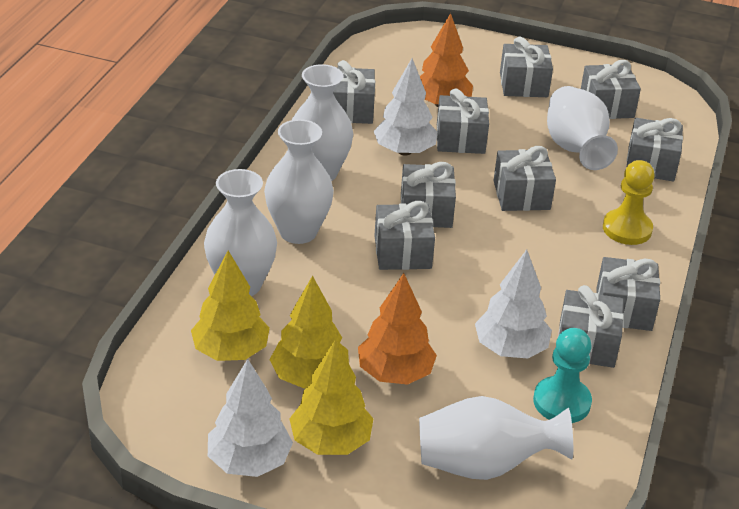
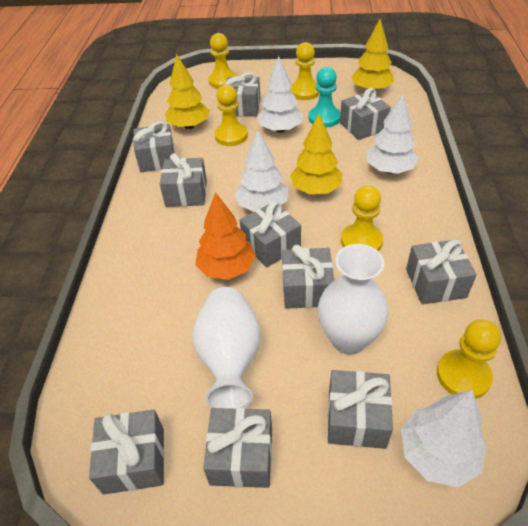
orange tree: [358,273,437,385] [420,13,473,107] = 2 -> [195,192,256,280] = 1
white tree: [208,359,293,477] [374,58,438,156] [475,250,552,358] = 3 -> [235,130,288,212] [257,56,303,133] [367,93,418,174] [401,390,486,488] = 4
white vase: [204,169,277,296] [264,119,334,244] [292,64,353,181] [419,396,573,480] [547,86,618,170] = 5 -> [192,287,261,409] [318,244,389,355] = 2
yellow pawn: [603,160,655,245] = 1 -> [208,33,237,89] [215,85,248,146] [290,42,320,100] [341,185,383,251] [437,319,501,399] = 5

